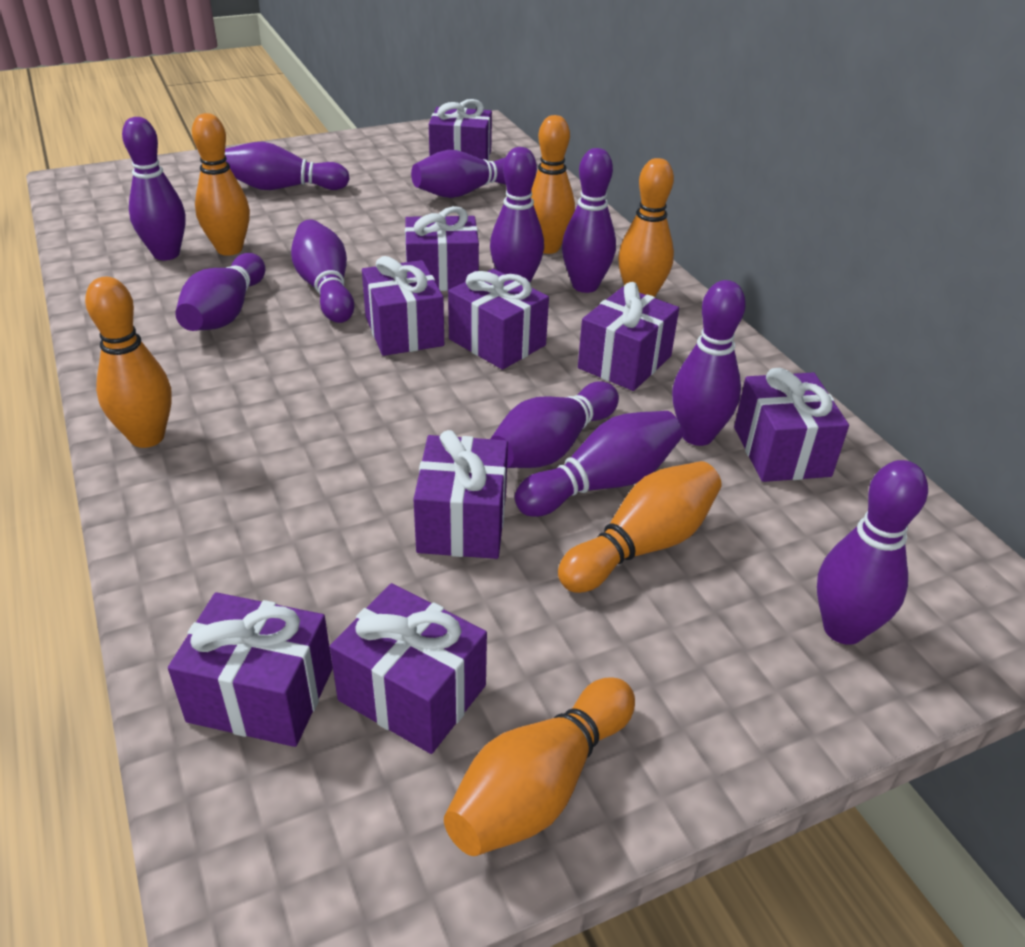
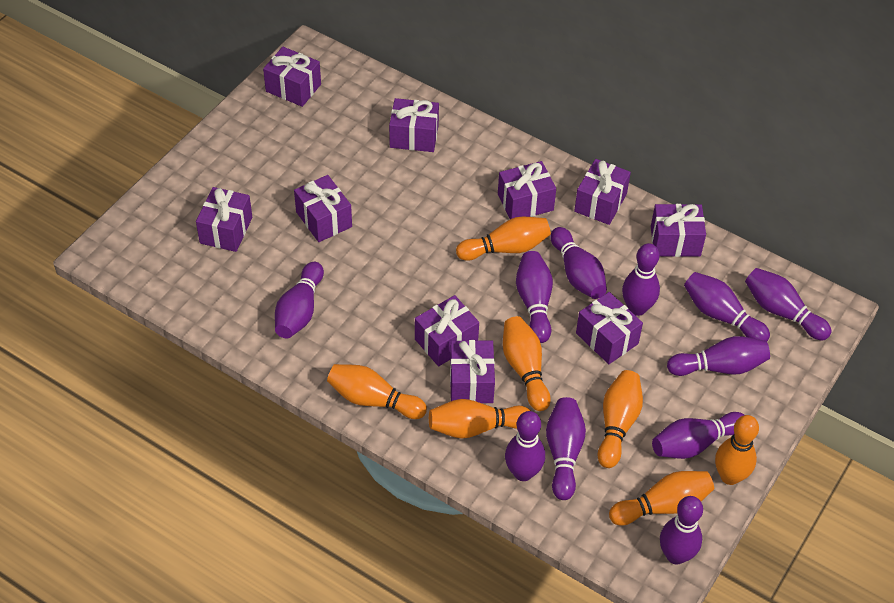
orange bowling pin: [85,277,172,448] [192,113,250,256] [444,678,635,856] [531,115,575,254] [558,461,722,593] [618,158,674,297] = 6 -> [327,364,427,419] [429,399,531,439] [456,217,551,261] [503,316,551,411] [597,370,643,468] [609,471,714,525] [715,415,759,485] = 7
purple gift: [168,592,333,747] [330,583,487,754] [362,256,444,356] [405,206,479,291] [413,430,508,559] [429,99,492,161] [448,269,549,370] [578,282,679,391] [734,368,849,482] = 9 -> [196,187,252,252] [263,47,321,107] [294,175,352,242] [389,98,439,152] [415,295,479,366] [450,340,495,403] [498,161,556,219] [574,159,631,225] [576,292,643,364] [651,204,706,257] = 10

